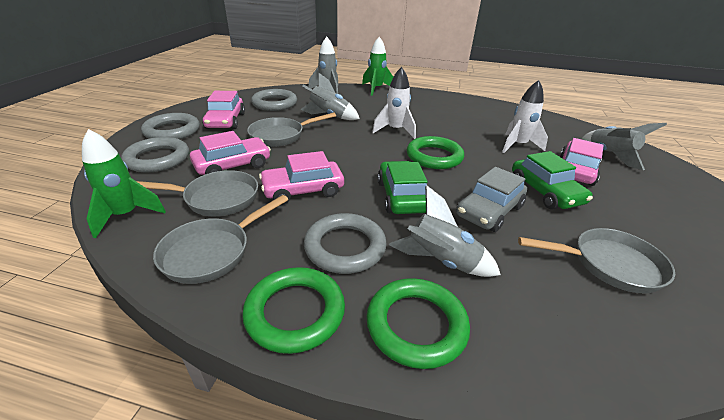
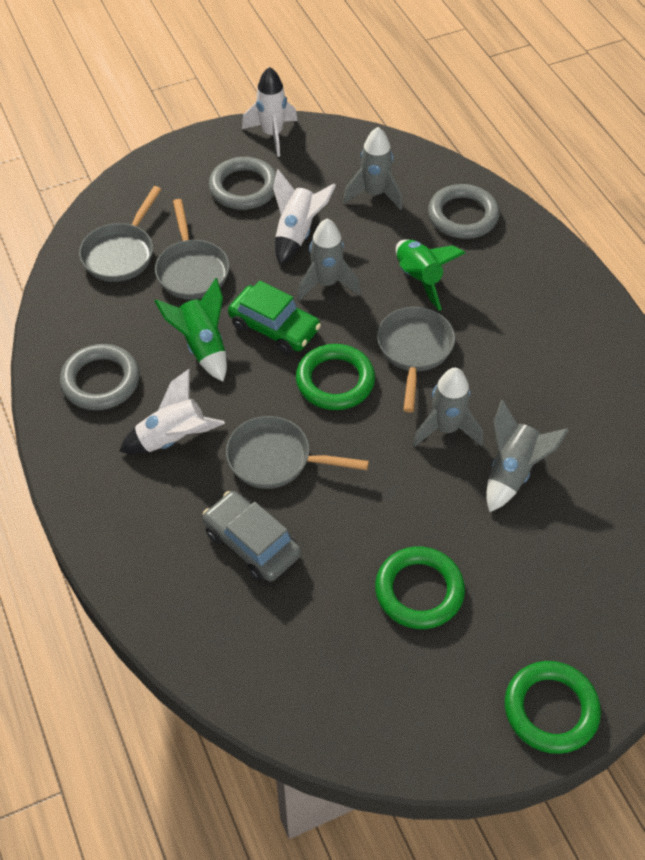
green car: [377,161,428,214] [512,151,593,209] = 2 -> [228,281,321,354] = 1
grey ring: [121,137,189,172] [141,113,200,139] [251,89,297,111] [304,213,387,274] = 4 -> [60,344,140,410] [209,157,276,210] [428,184,499,239] = 3
pink car: [190,131,271,175] [202,91,245,129] [259,151,344,204] [560,138,604,186] = 4 -> none = 0
white rocket: [372,67,416,139] [502,80,548,153] = 2 -> [119,369,225,454] [242,67,298,157] [273,169,336,265] = 3

